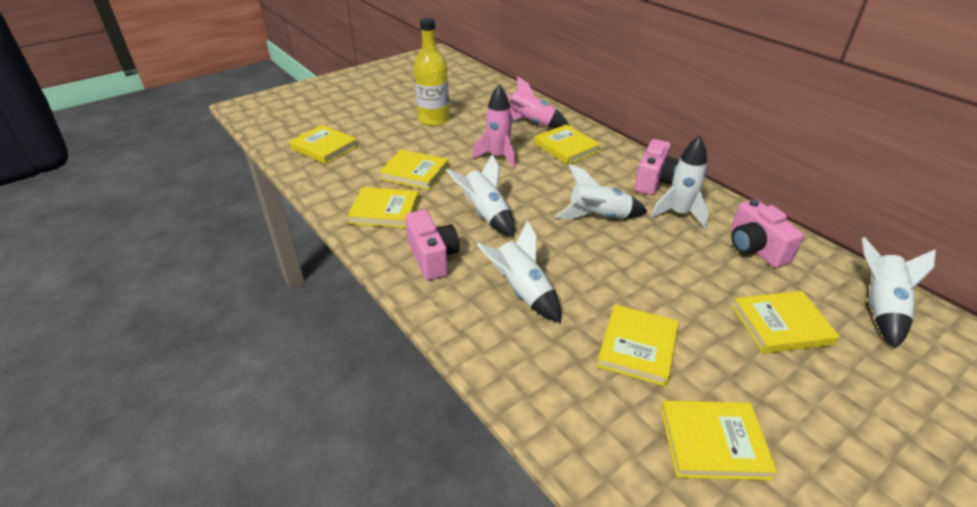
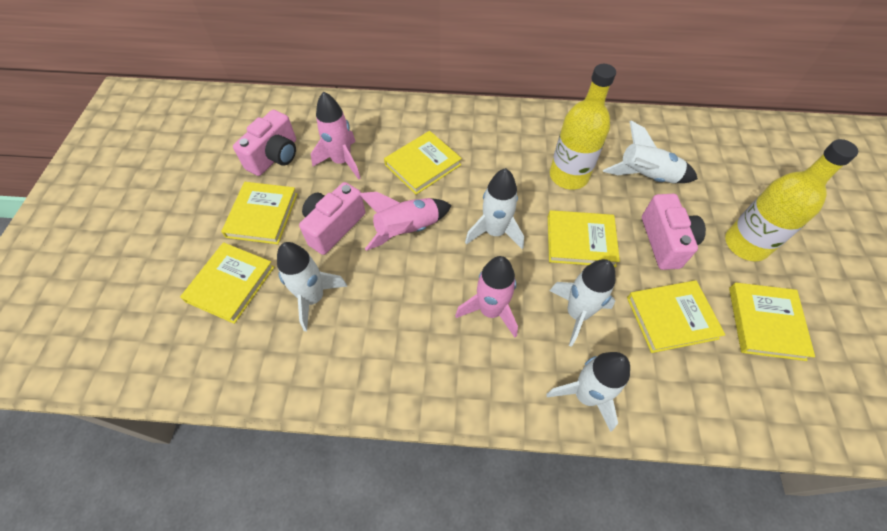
pink rocket: [472,85,516,169] [506,76,569,128] = 2 -> [311,91,360,180] [359,192,452,251] [455,256,518,337] = 3
yellow book: [289,125,358,164] [348,187,419,228] [379,150,449,190] [534,124,601,165] [597,304,679,386] [661,400,777,480] [732,291,839,353] = 7 -> [180,242,274,324] [221,182,297,244] [384,131,462,195] [548,210,620,267] [627,280,725,353] [729,283,815,361] = 6
yellow bottle: [414,18,449,126] = 1 -> [550,64,616,190] [725,139,858,261] = 2

